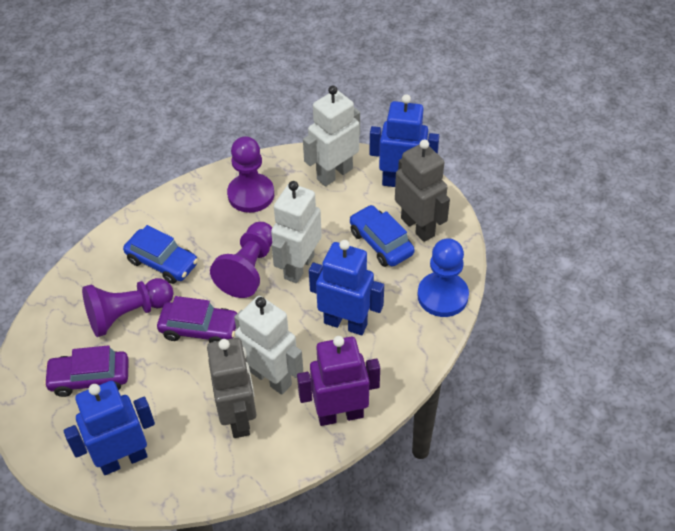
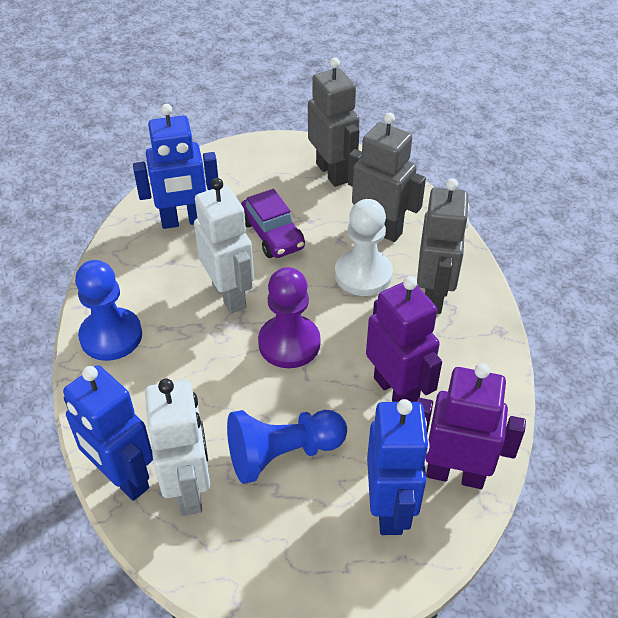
blue car: [123,225,198,284] [350,205,415,267] = 2 -> none = 0
blue pawn: [418,238,469,317] = 1 -> [75,260,142,361] [227,410,347,484] = 2
grey robot: [207,338,256,438] [395,139,450,242] = 2 -> [308,57,360,187] [348,112,426,242] [417,178,470,314] = 3
purple car: [44,345,129,397] [157,296,237,343] = 2 -> [241,189,305,258] = 1
purple pawn: [82,278,174,337] [210,222,272,298] [227,136,274,213] = 3 -> [258,267,320,368] = 1
purple robot: [297,336,380,426] = 1 -> [366,276,442,402] [417,363,526,489] = 2
white pawn: none = 0 -> [335,199,393,296] = 1
white robot: [234,296,303,395] [271,181,322,283] [303,85,360,186] = 3 -> [145,379,210,516] [194,178,254,313] = 2

